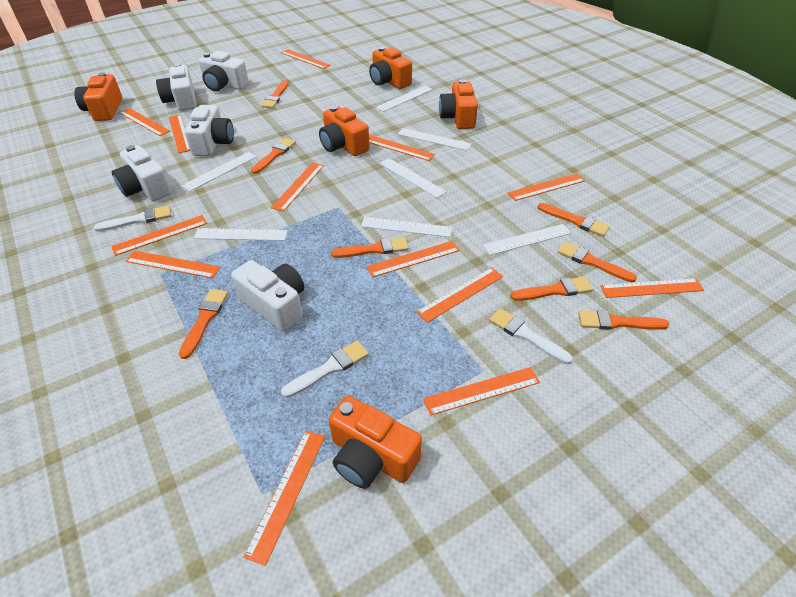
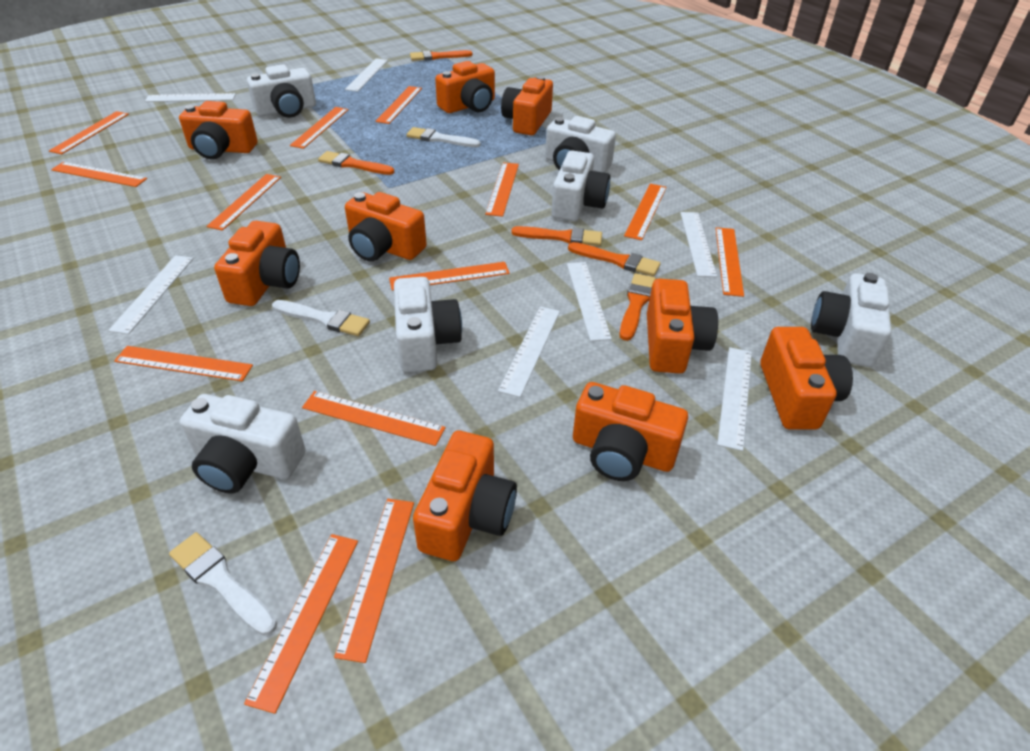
orange brush: [179,289,228,359] [251,138,296,174] [261,80,289,108] [331,237,409,258] [510,277,593,301] [537,203,610,236] [557,242,637,282] [578,310,670,330] = 8 -> [318,151,394,175] [410,50,473,61] [511,226,602,246] [568,242,661,276] [620,273,656,341] = 5
orange camera: [74,72,122,121] [319,106,370,156] [329,396,422,489] [369,47,412,89] [439,79,478,129] = 5 -> [179,101,257,159] [214,221,300,306] [345,192,427,261] [413,431,517,561] [435,61,495,113] [501,76,553,135] [573,382,688,481] [647,279,718,374] [760,327,853,430] = 9
white camera: [112,145,172,201] [156,64,196,111] [184,105,234,156] [199,51,249,91] [231,260,304,332] = 5 -> [180,394,305,493] [247,64,316,118] [394,277,462,372] [545,116,616,173] [551,150,610,221] [811,273,891,367] = 6

